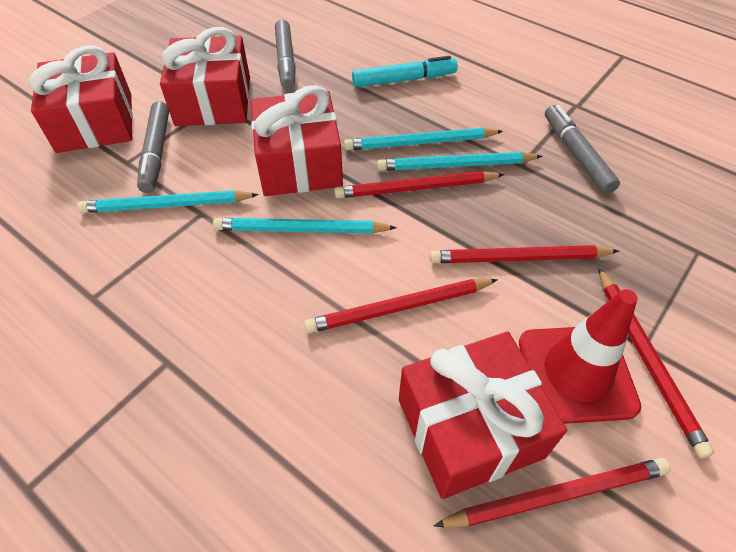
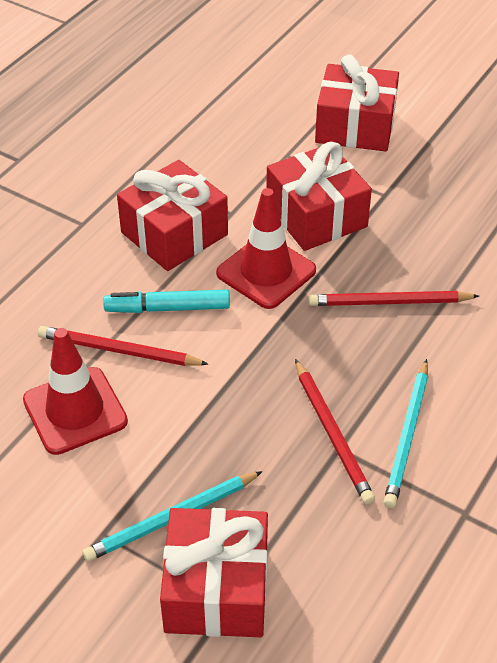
grey marker: [137,101,169,193] [275,20,295,90] [545,105,620,194] = 3 -> none = 0
red pencil: [304,279,498,333] [334,171,504,198] [430,245,619,263] [434,458,671,527] [598,268,714,458] = 5 -> [38,326,209,366] [295,359,375,504] [308,291,479,306] = 3
red traffic cone: [519,289,641,424] = 1 -> [23,328,128,455] [216,188,316,309] = 2
turquoise pencil: [77,190,259,213] [213,218,397,234] [344,128,503,150] [377,152,543,171] = 4 -> [82,471,263,562] [383,359,428,508] = 2

